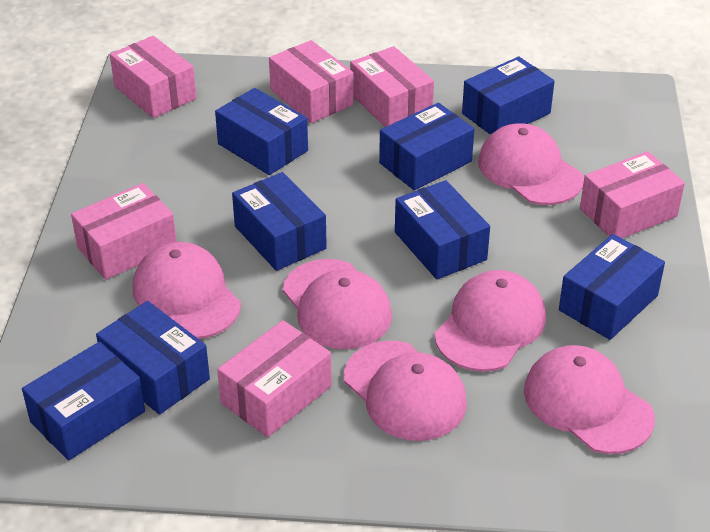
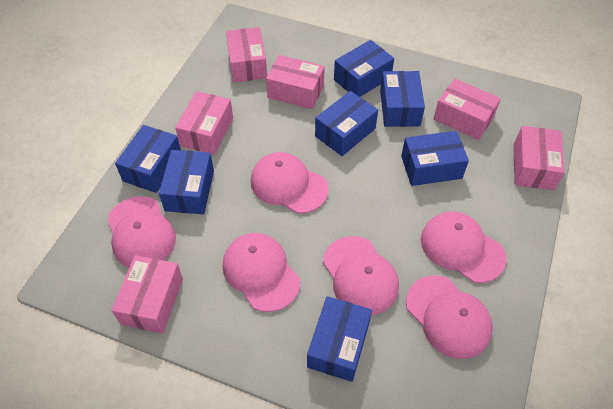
blue box: [22,342,145,460] [96,301,210,415] [215,88,308,175] [232,172,327,271] [379,103,474,190] [395,180,490,279] [462,56,555,135] [559,234,665,340] = 8 -> [115,125,181,193] [159,150,214,214] [307,296,372,382] [315,91,378,156] [334,40,394,97] [380,71,425,127] [401,131,469,186] = 7

